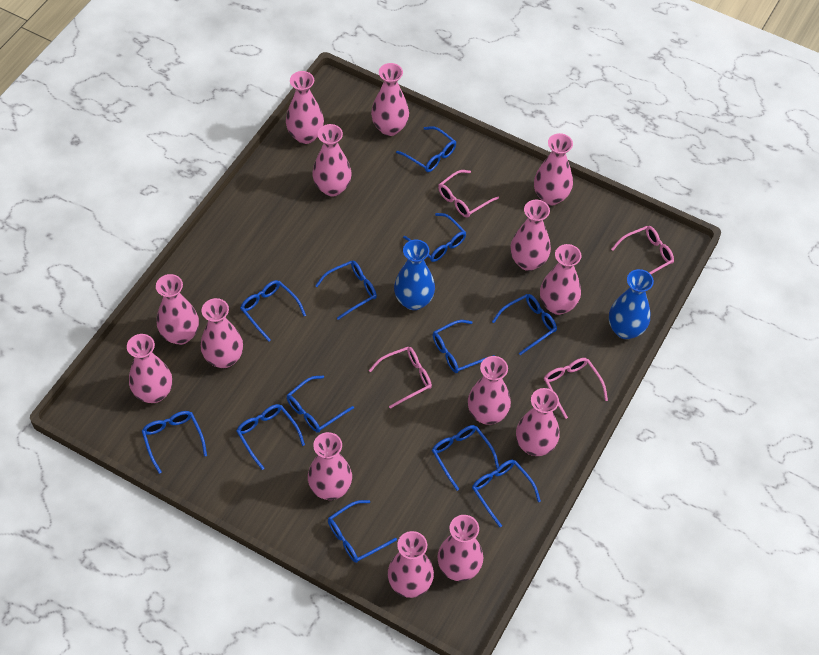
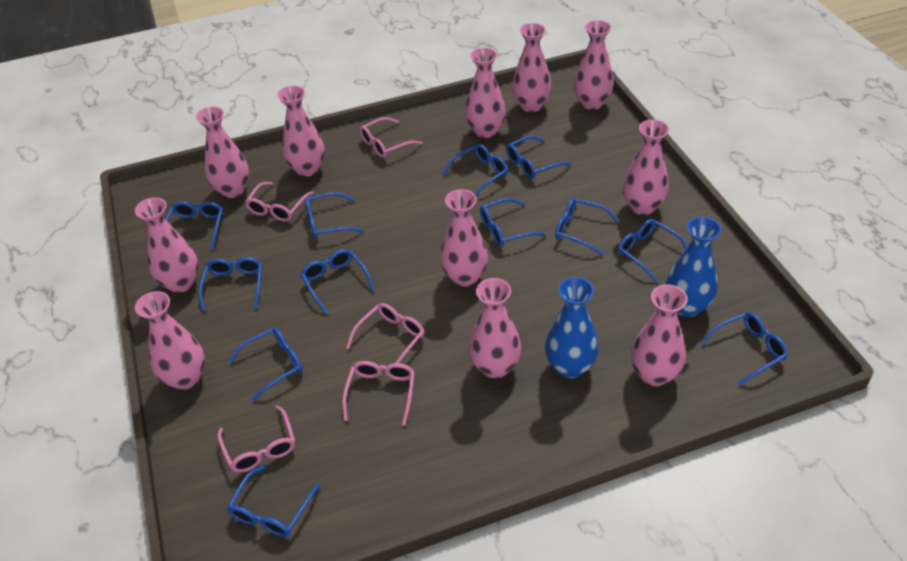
pink glasses: [369,347,432,409] [438,170,499,218] [544,358,608,419] [611,226,674,274] = 4 -> [217,405,295,473] [245,182,314,222] [342,361,415,426] [346,303,425,363] [360,117,422,158] = 5
pink vase: [127,334,172,403] [156,274,199,345] [201,298,243,368] [286,71,324,144] [308,432,352,500] [312,124,351,197] [371,63,409,136] [388,531,434,598] [437,515,483,581] [468,356,511,425] [510,200,551,271] [516,388,560,456] [534,133,573,205] [540,244,581,315] = 14 -> [135,197,198,293] [135,291,205,390] [196,106,249,198] [277,86,325,177] [440,189,488,287] [465,48,506,138] [468,278,521,379] [512,23,552,112] [574,20,614,110] [623,119,669,215] [631,284,688,386] = 11

